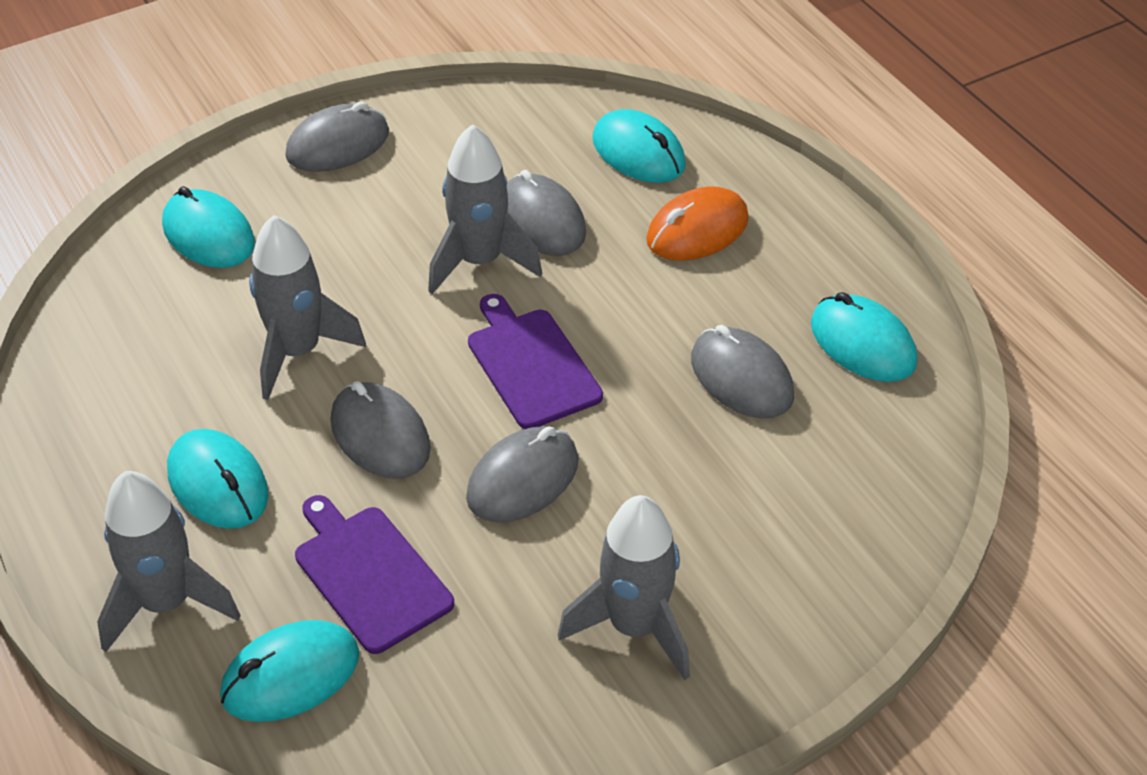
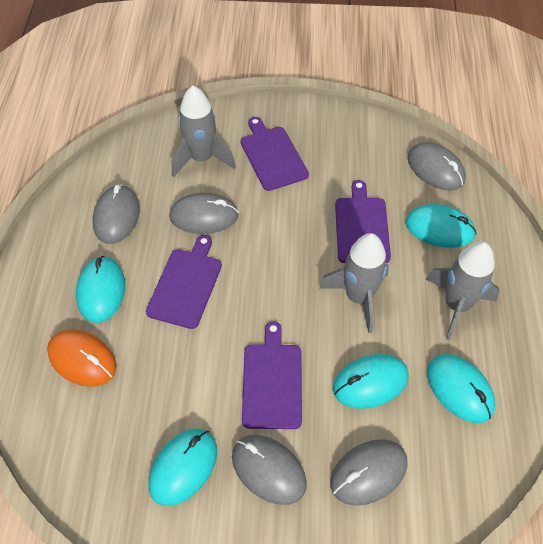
grey rocket: [97,471,241,653] [249,215,366,400] [428,124,542,294] [558,495,690,680] = 4 -> [172,86,236,177] [319,233,389,334] [426,242,500,340] = 3
purple cutting board: [295,495,454,654] [468,294,603,429] = 2 -> [146,235,222,329] [241,117,309,191] [242,321,302,429] [335,180,391,263] = 4

